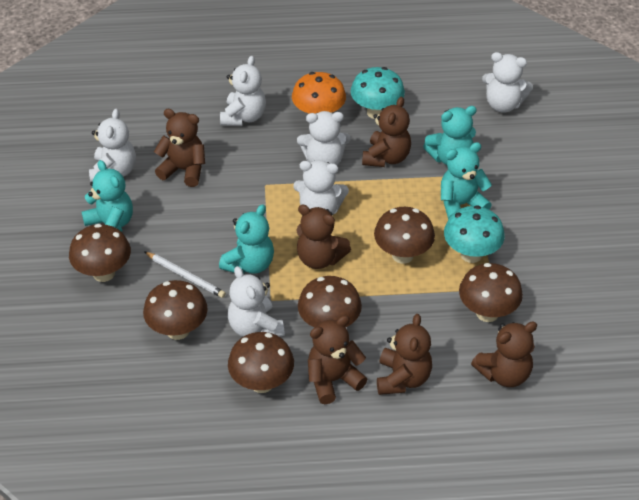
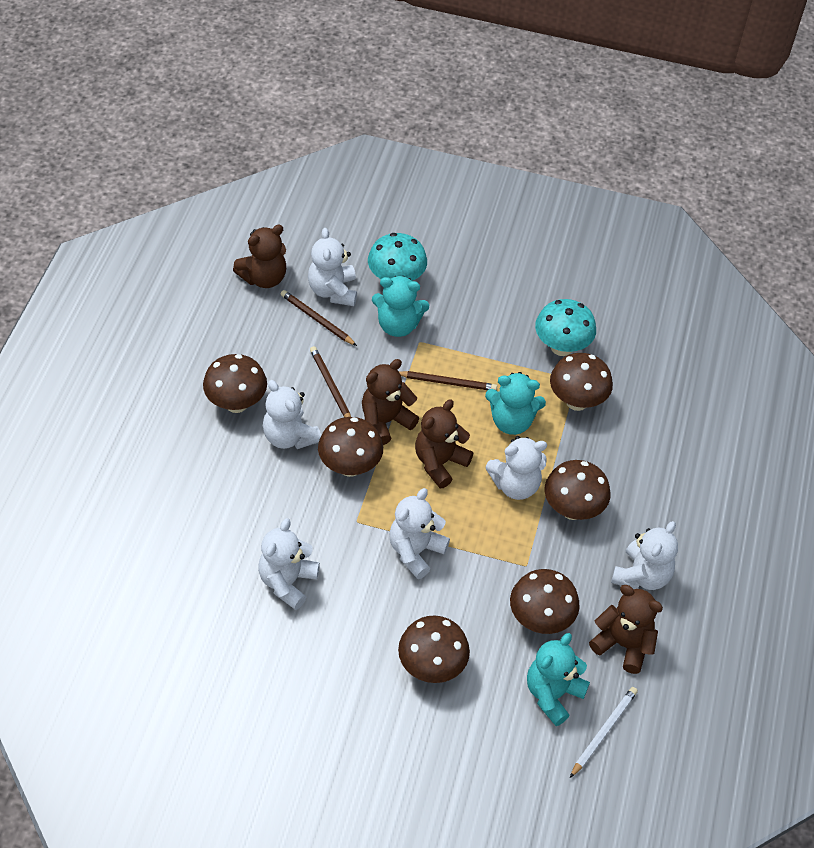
brown pencil: none = 0 -> [281,290,357,346] [310,346,351,417] [399,371,497,390] = 3
brown teddy bear: [154,109,205,187] [296,204,351,269] [308,315,367,404] [362,97,411,167] [377,314,432,395] [471,321,537,387] = 6 -> [233,224,286,288] [362,359,419,445] [415,399,474,488] [589,585,663,674] = 4
orange mushroom: [292,72,346,114] = 1 -> none = 0
turquoise teddy bear: [81,160,133,232] [219,204,274,274] [423,106,477,165] [441,142,492,219] = 4 -> [372,276,429,337] [485,372,546,435] [527,633,590,726] = 3

